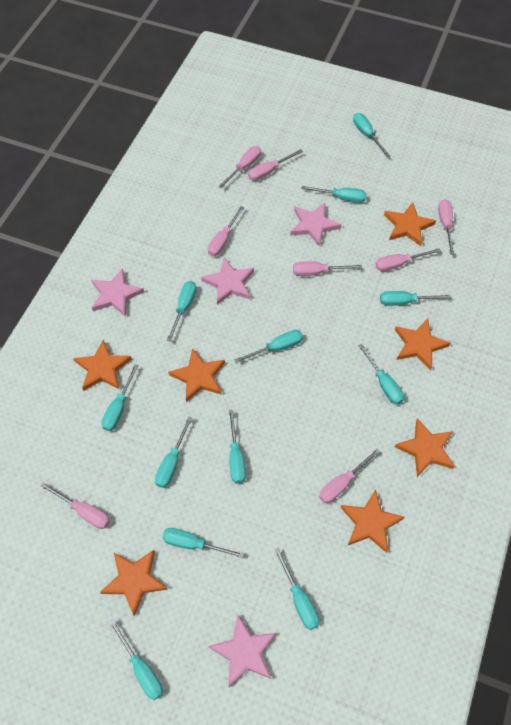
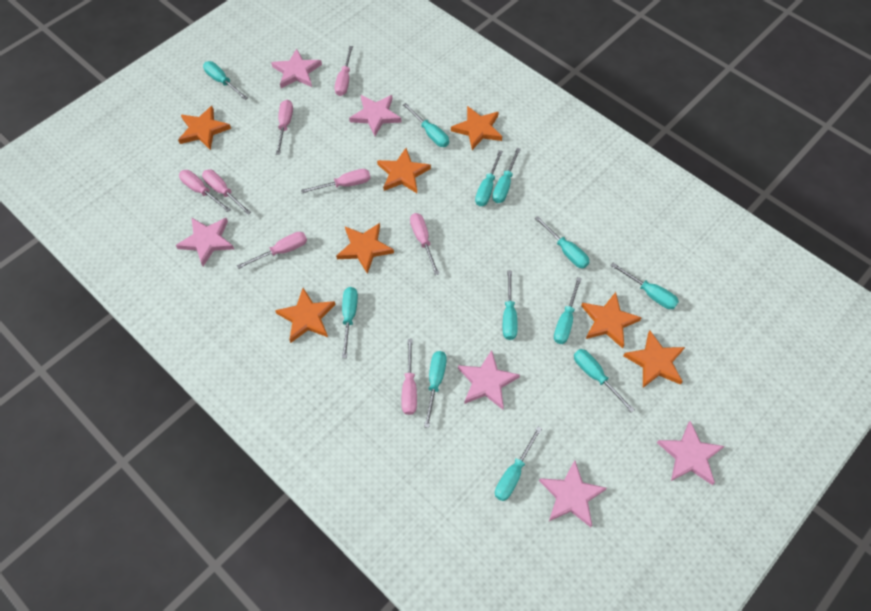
pink star: [91,268,144,317] [201,257,254,305] [208,615,276,687] [290,203,341,247] = 4 -> [176,218,234,266] [271,48,322,88] [349,95,401,136] [458,350,520,410] [539,460,607,527] [657,421,724,485] = 6

